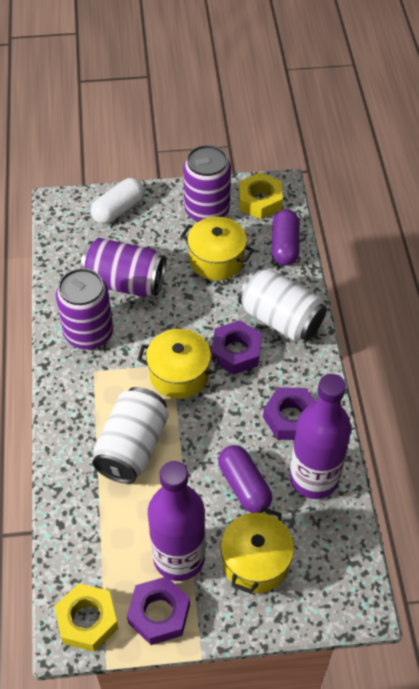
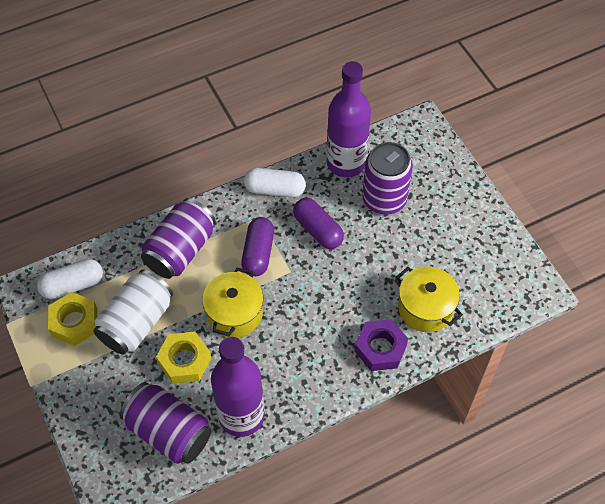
purple nut: [127,576,190,645] [211,320,262,375] [263,387,315,440] = 3 -> [355,319,408,371] = 1
white can: [92,387,169,484] [238,267,327,342] = 2 -> [94,269,173,355] = 1
white capsule: [91,178,144,224] = 1 -> [37,259,103,299] [244,168,306,198] = 2
yellow pot: [138,329,220,399] [181,217,254,280] [220,507,294,594] = 3 -> [202,267,263,338] [396,267,463,332] = 2

